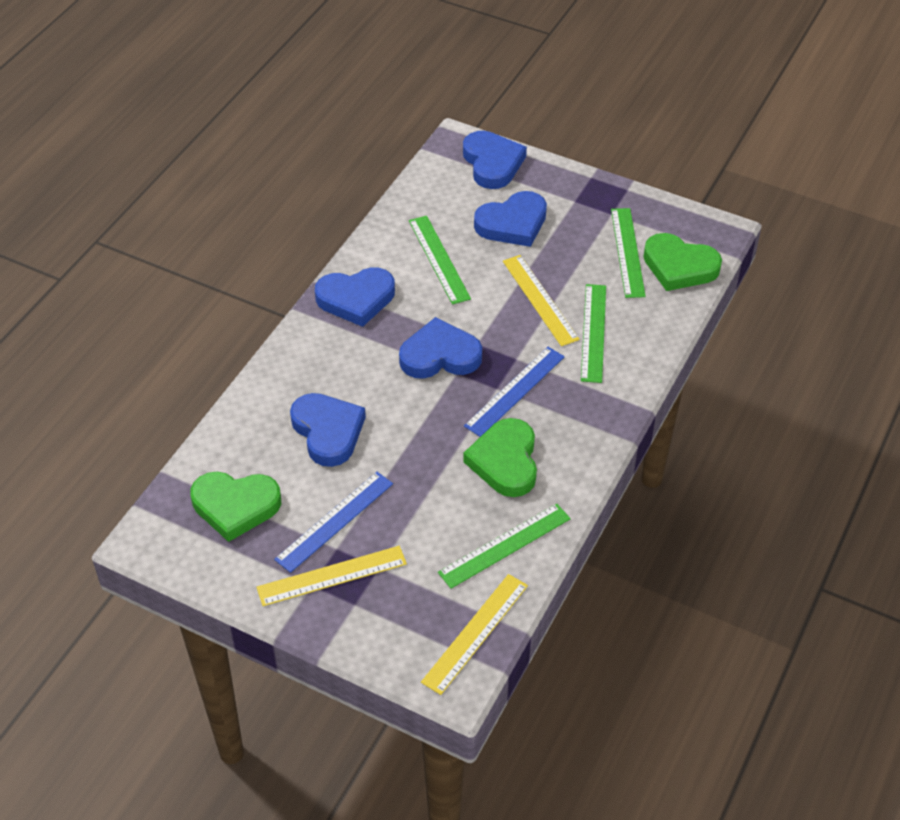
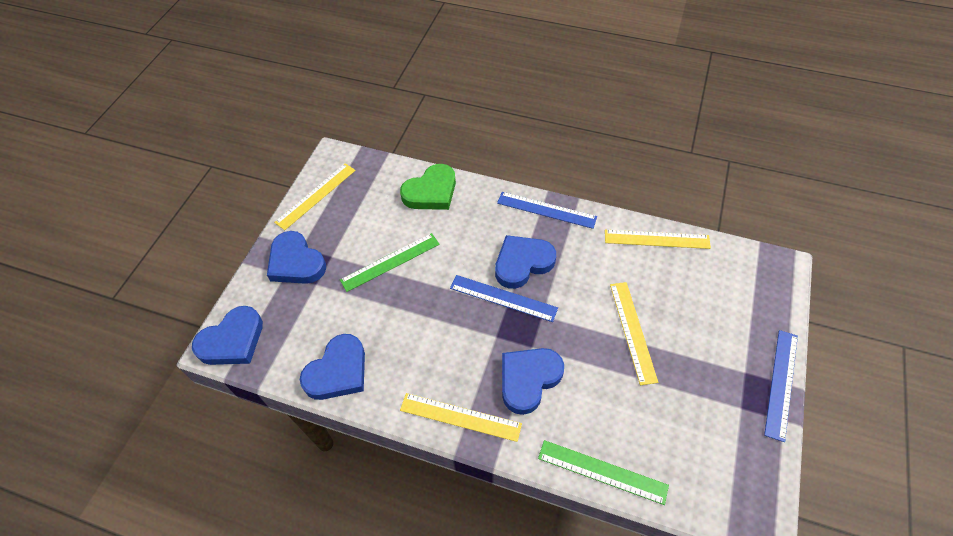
blue ruler: [274,472,393,573] [464,347,565,437] = 2 -> [450,275,558,322] [497,192,597,229] [764,330,798,442] = 3
green heart: [190,472,281,542] [463,418,537,497] [643,233,722,291] = 3 -> [400,164,456,210] = 1
green ruler: [409,216,471,305] [438,504,571,589] [581,284,606,383] [611,208,646,298] = 4 -> [340,233,440,292] [538,440,669,505] = 2
yellow ruler: [256,546,407,606] [421,574,528,695] [503,255,579,346] = 3 -> [274,163,356,230] [400,393,522,442] [605,230,711,249] [610,282,658,385] = 4

